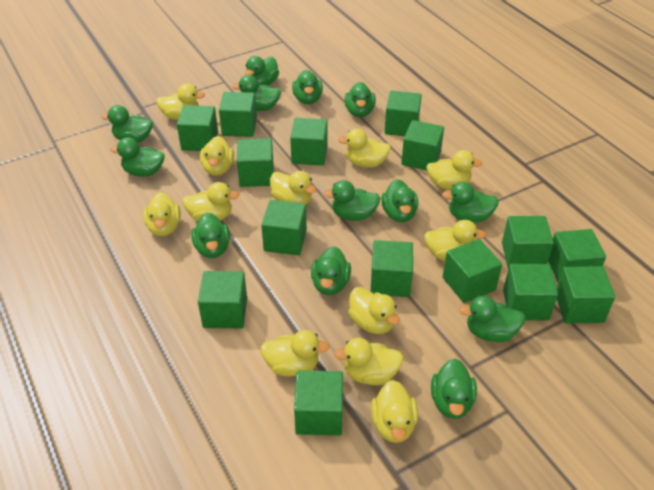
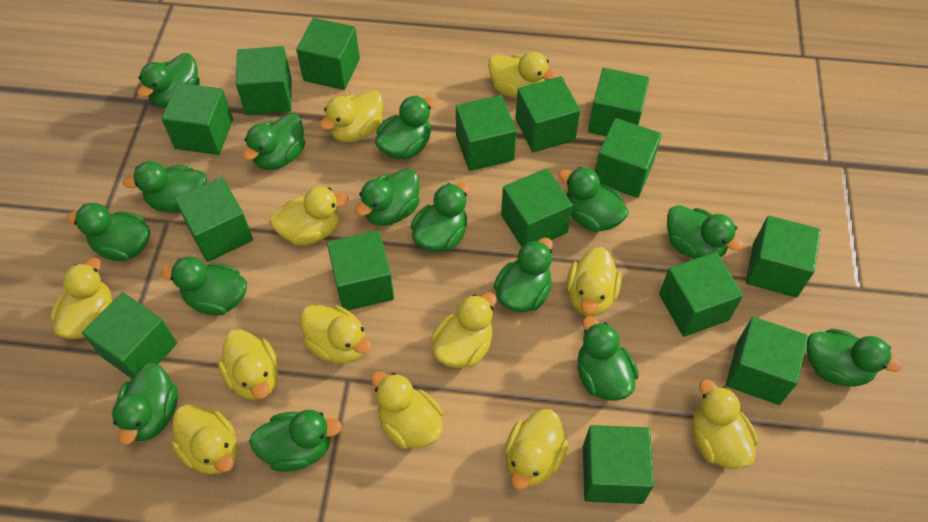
green duck: [101,105,153,143] [110,137,164,177] [191,213,230,258] [232,75,281,111] [245,56,279,86] [292,70,323,104] [311,246,351,295] [323,180,380,221] [345,82,376,117] [381,179,418,222] [431,359,477,419] [442,182,499,223] [459,296,525,342] = 13 -> [67,203,150,261] [112,362,178,445] [123,161,207,213] [137,53,200,108] [161,257,247,316] [242,113,305,170] [249,410,342,472] [355,169,420,226] [375,95,436,159] [410,182,469,252] [493,238,553,312] [559,167,629,232] [577,316,639,401] [667,205,744,259] [807,329,902,387] = 15

